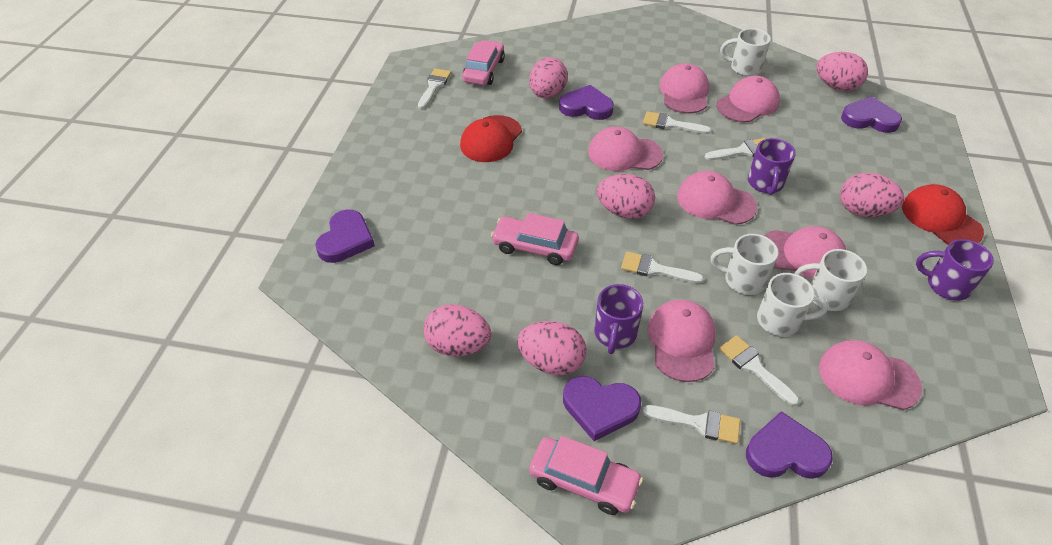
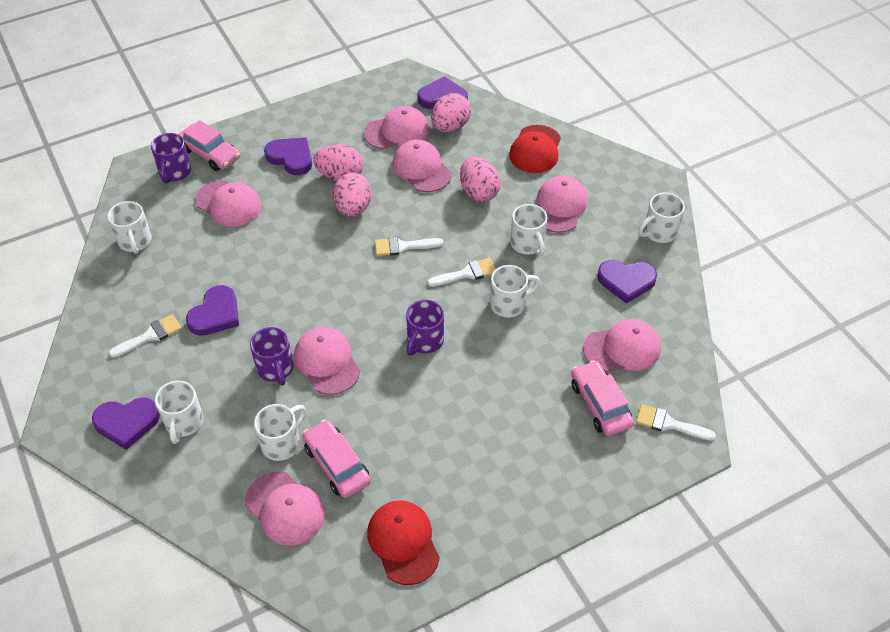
pink egg: [424,304,491,356] [517,321,586,375] [529,57,568,99] [597,174,655,219] [817,52,868,91] [840,173,904,217] = 6 -> [313,144,363,181] [333,173,372,217] [431,93,471,132] [460,157,500,202] = 4
white brush: [418,68,451,109] [621,251,704,284] [643,111,711,134] [643,405,740,444] [705,138,765,160] [719,335,799,406] = 6 -> [109,314,182,358] [375,237,444,256] [427,258,496,287] [636,404,716,441] = 4
white mug: [711,234,779,295] [720,28,771,76] [757,273,829,336] [795,249,867,311] = 4 -> [108,201,152,254] [155,380,204,444] [254,404,306,461] [490,265,540,318] [510,204,547,256] [638,193,685,243] = 6

